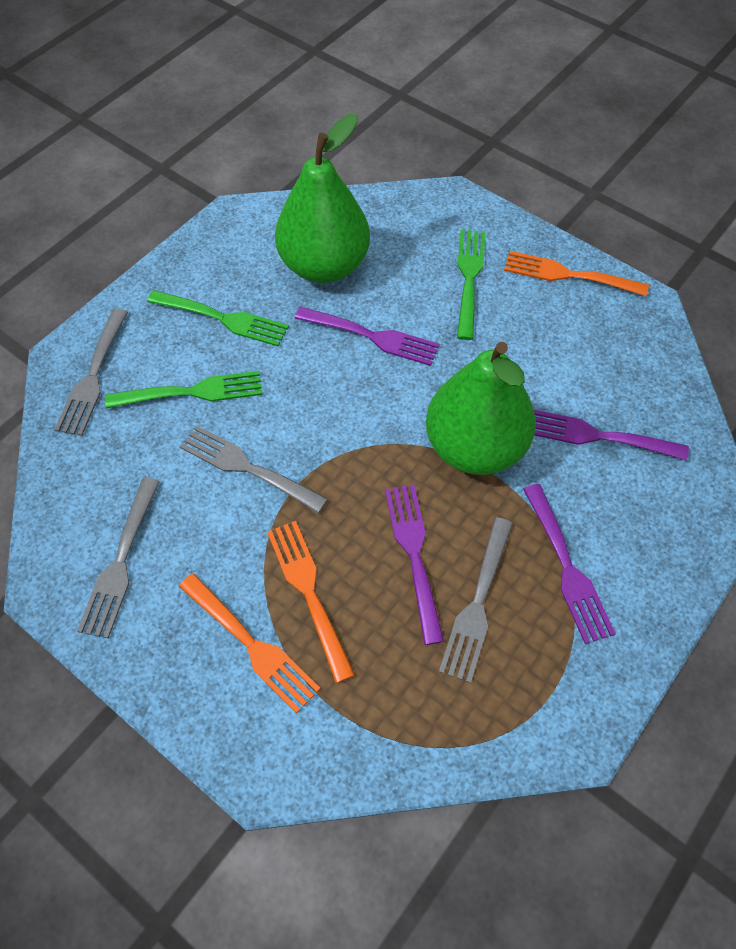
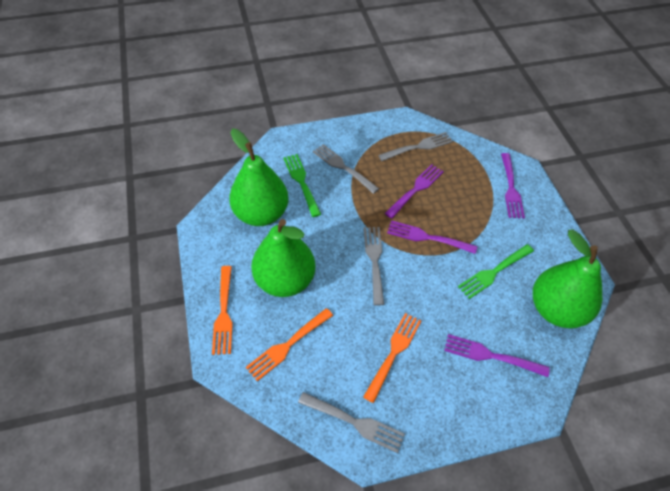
green fork: [105,371,262,409] [147,290,289,347] [457,230,485,340] = 3 -> [283,154,321,217] [458,244,534,299] = 2
green pear: [275,114,370,283] [426,342,536,475] = 2 -> [229,129,289,226] [251,219,315,297] [533,230,602,328] = 3

